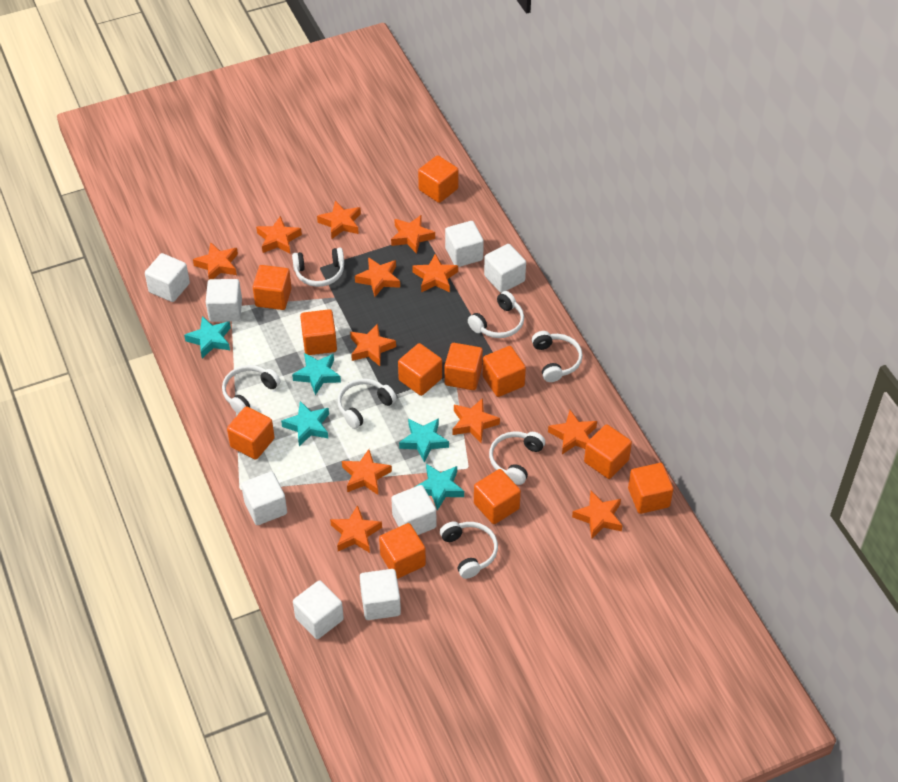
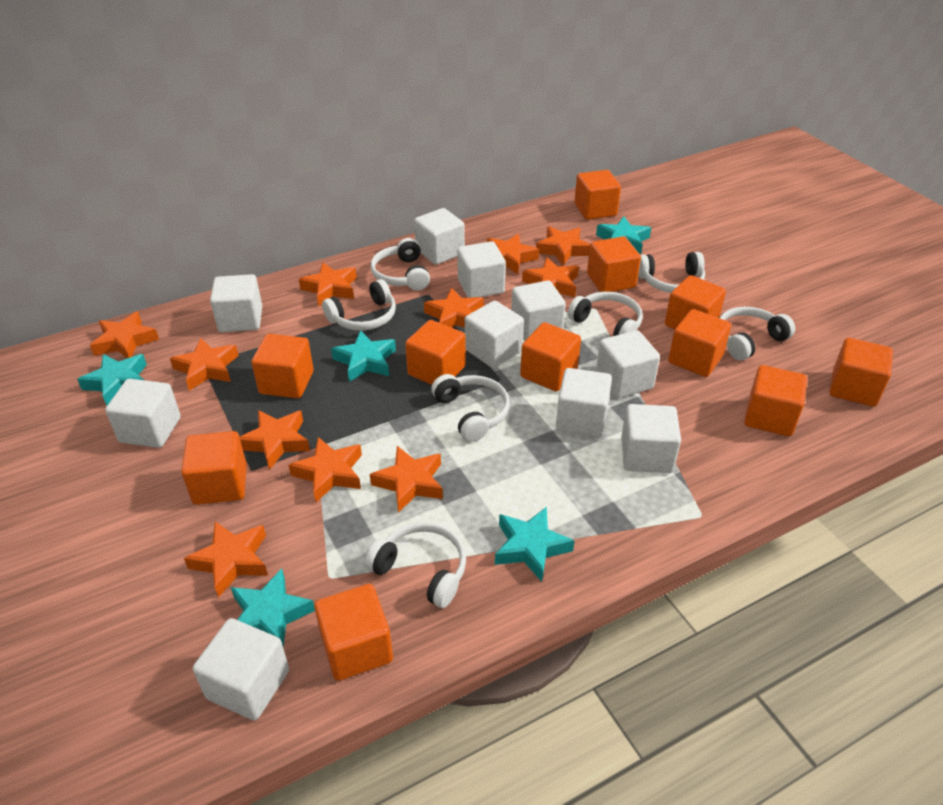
orange star: [193,242,238,279] [256,216,302,254] [317,201,361,239] [330,505,382,553] [342,449,392,495] [350,324,396,366] [355,257,400,297] [391,215,435,254] [412,254,458,292] [453,398,500,443] [548,410,597,454] [572,491,622,539] = 12 -> [90,312,159,358] [170,338,239,391] [184,522,268,598] [239,410,310,470] [288,437,362,502] [299,262,357,306] [370,446,443,513] [424,288,484,328] [487,234,539,274] [522,257,579,297] [536,226,590,265] = 11
white cube: [145,253,190,302] [206,279,242,322] [241,471,287,525] [293,580,344,639] [360,569,401,620] [391,485,436,535] [445,221,484,267] [484,244,526,293] = 8 -> [105,379,181,448] [193,618,289,721] [210,274,262,332] [414,208,465,265] [457,241,506,298] [465,301,524,368] [511,280,566,341] [556,368,612,437] [596,330,660,398] [621,404,681,473] = 10

